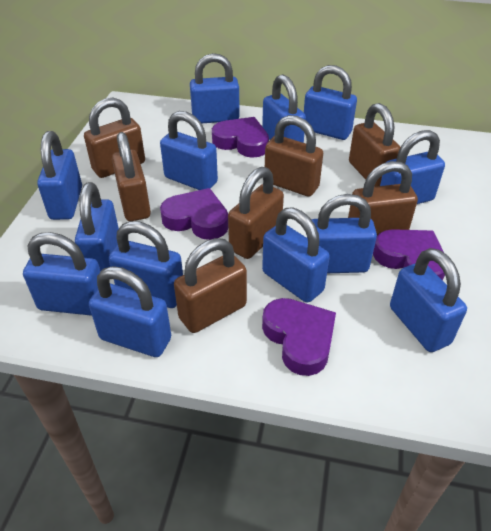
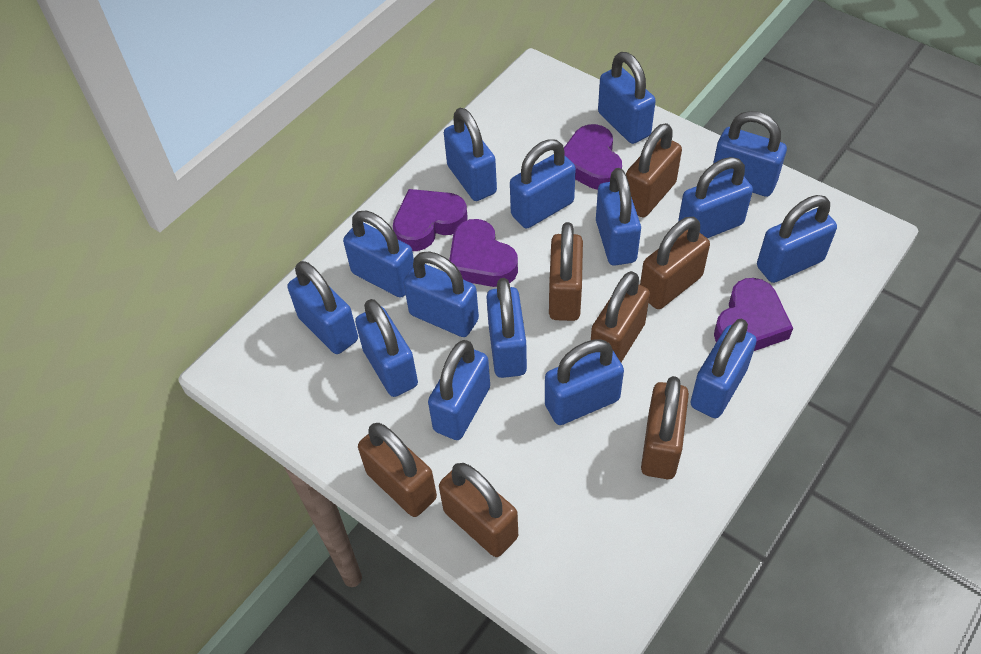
blue padlock: [23,232,101,316] [37,131,82,220] [75,182,119,271] [89,266,171,357] [109,221,183,308] [160,111,218,190] [190,53,240,124] [262,74,306,143] [262,207,330,303] [304,65,357,140] [307,194,377,273] [380,130,445,204] [390,248,467,352] = 13 -> [287,261,358,354] [343,210,414,298] [355,299,418,397] [403,251,479,337] [428,340,490,440] [444,108,497,201] [486,278,527,378] [510,139,576,229] [545,340,624,425] [596,168,641,266] [598,52,656,144] [678,157,753,238] [690,318,757,418] [713,111,787,197] [757,195,837,283] = 15

